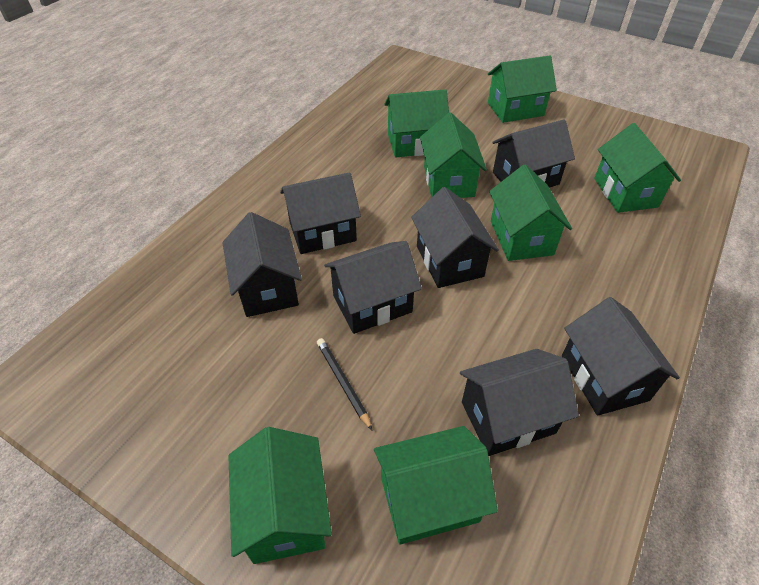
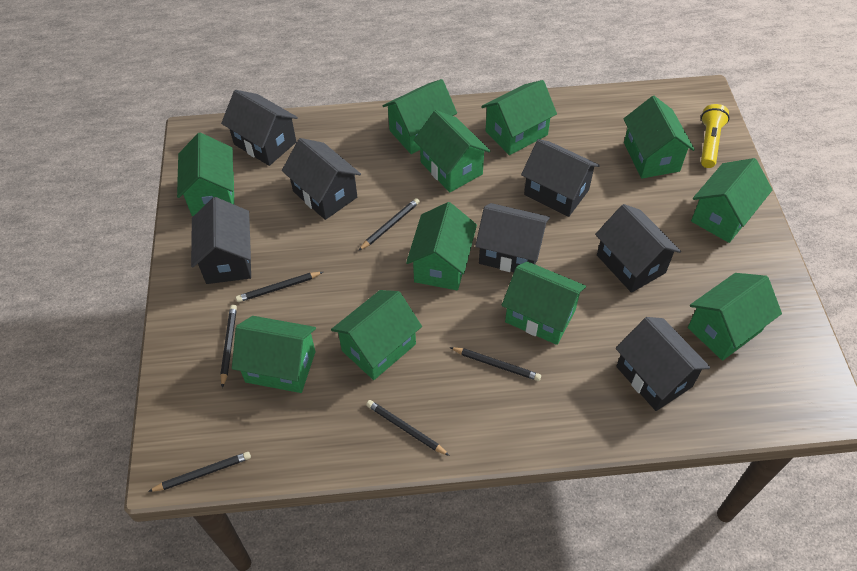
black pencil: [317,338,372,430] = 1 -> [148,452,251,492] [220,305,237,388] [236,272,323,302] [358,198,420,251] [366,400,450,456] [450,347,541,381] = 6
green house: [228,427,332,564] [374,426,498,545] [384,89,449,158] [420,112,487,198] [488,56,557,123] [489,165,572,261] [594,123,681,213] = 7 -> [177,132,234,216] [232,316,316,393] [331,290,422,380] [383,79,457,154] [406,202,477,290] [414,110,490,192] [481,80,557,155] [502,261,586,345] [623,96,695,179] [688,273,782,361] [691,158,773,243] = 11
yellow flashlight: none = 0 -> [701,104,730,168] = 1

